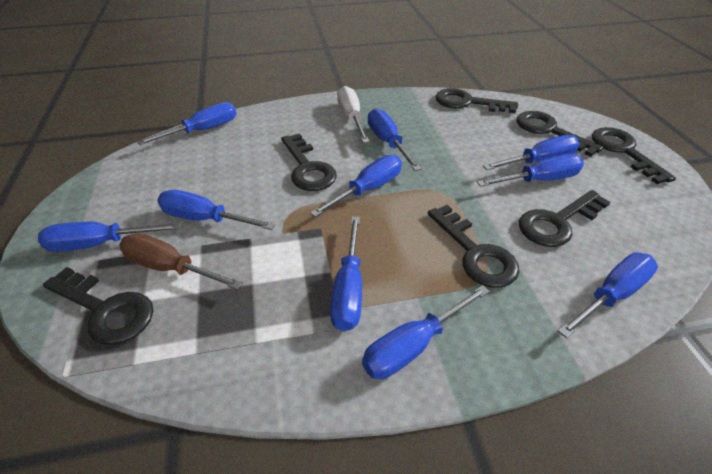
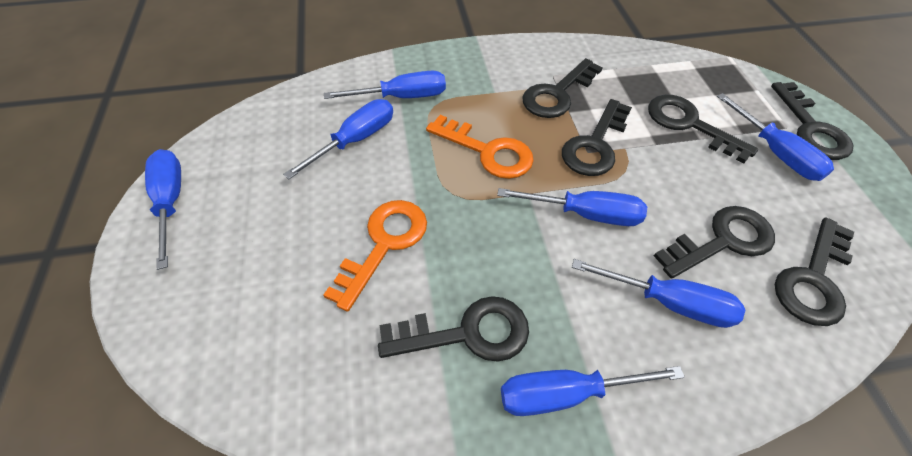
blue screwdriver: [38,222,181,252] [137,102,236,145] [157,190,275,230] [310,155,402,217] [330,216,362,331] [362,285,490,379] [368,108,421,171] [477,154,584,187] [483,135,580,170] [558,252,658,338] = 10 -> [145,149,181,270] [283,99,393,179] [324,71,446,99] [497,188,647,226] [501,366,685,416] [572,259,745,328] [717,93,834,181] = 7
brown screwdriver: [119,233,243,290] = 1 -> none = 0
orange key: none = 0 -> [323,200,427,312] [426,115,534,179] = 2
white screwdriver: [337,86,370,143] = 1 -> none = 0

